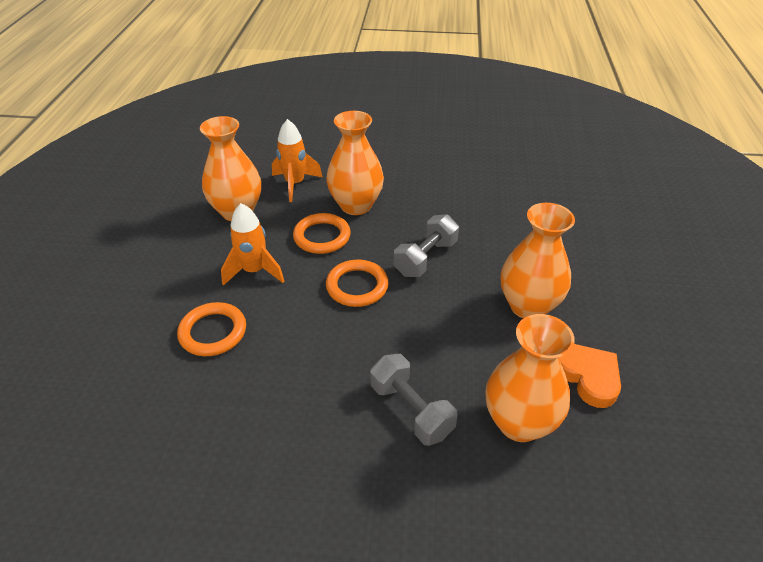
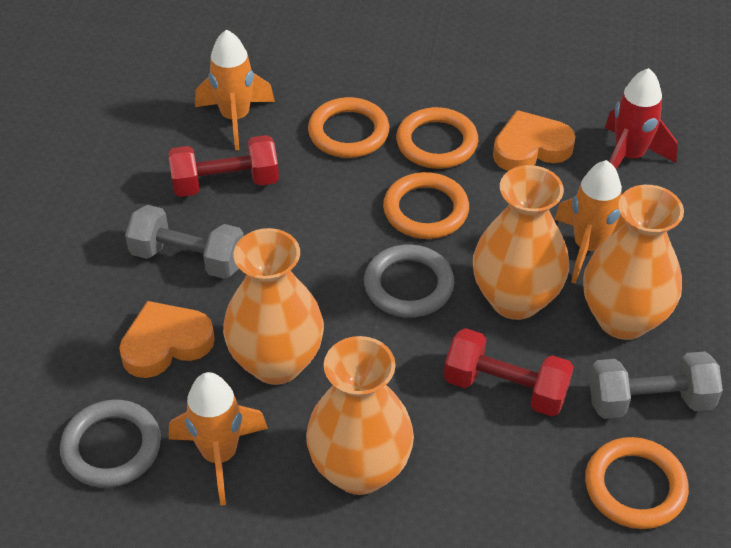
grey ring: none = 0 -> [60,400,161,488] [364,244,454,318] = 2
orange heart: [559,344,621,408] = 1 -> [119,301,215,378] [493,110,576,171] = 2
orange ring: [177,302,246,356] [293,213,351,254] [326,260,389,307] = 3 -> [308,97,389,158] [383,172,469,239] [396,107,478,169] [585,437,689,529] = 4
orange rocket: [221,203,284,286] [272,119,323,202] = 2 -> [169,372,268,505] [195,30,275,150] [554,160,626,284] = 3
red dumbbell: none = 0 -> [168,135,279,197] [444,328,574,416] = 2
red rocket: none = 0 -> [605,68,678,169] = 1

